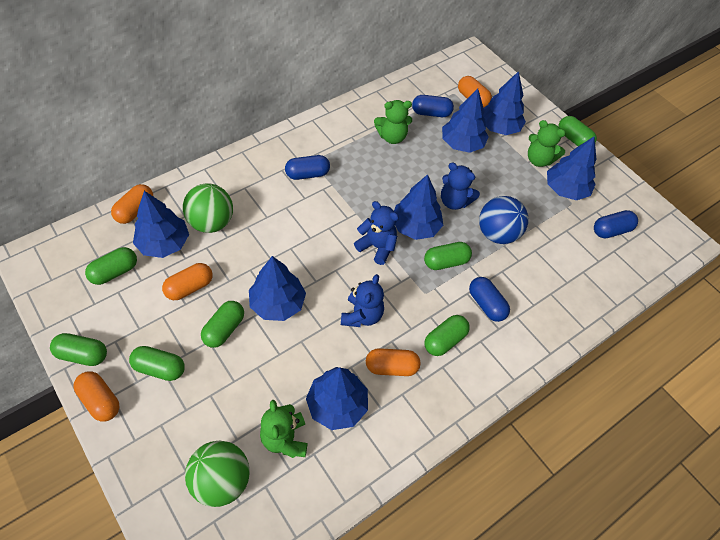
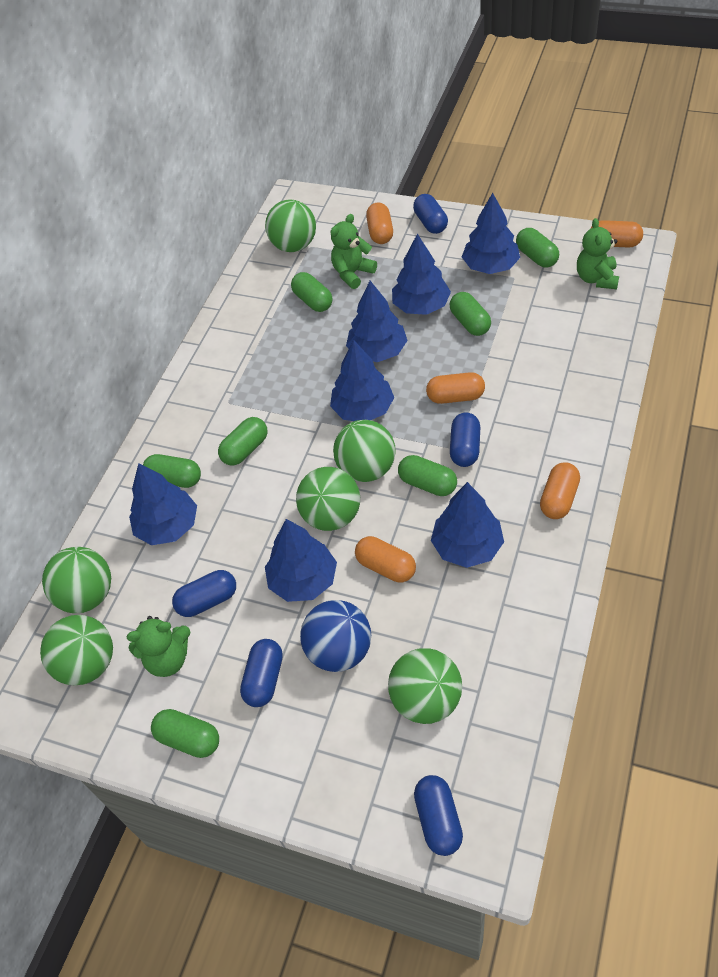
blue capsule: [285,155,330,180] [412,95,454,117] [469,277,510,322] [594,210,638,238] = 4 -> [172,570,236,617] [240,639,283,707] [413,194,448,234] [414,775,463,856] [450,412,480,467] = 5
blue teddy bear: [341,274,384,327] [354,201,399,265] [441,163,480,210] = 3 -> none = 0
green ball: [183,183,233,233] [185,440,250,507] = 2 -> [40,615,113,685] [42,547,111,613] [265,199,316,252] [296,467,360,531] [333,420,396,482] [388,648,462,724] = 6

